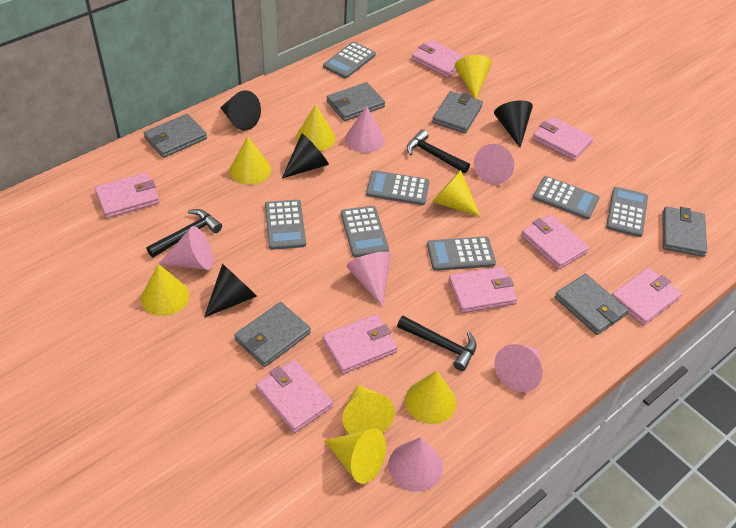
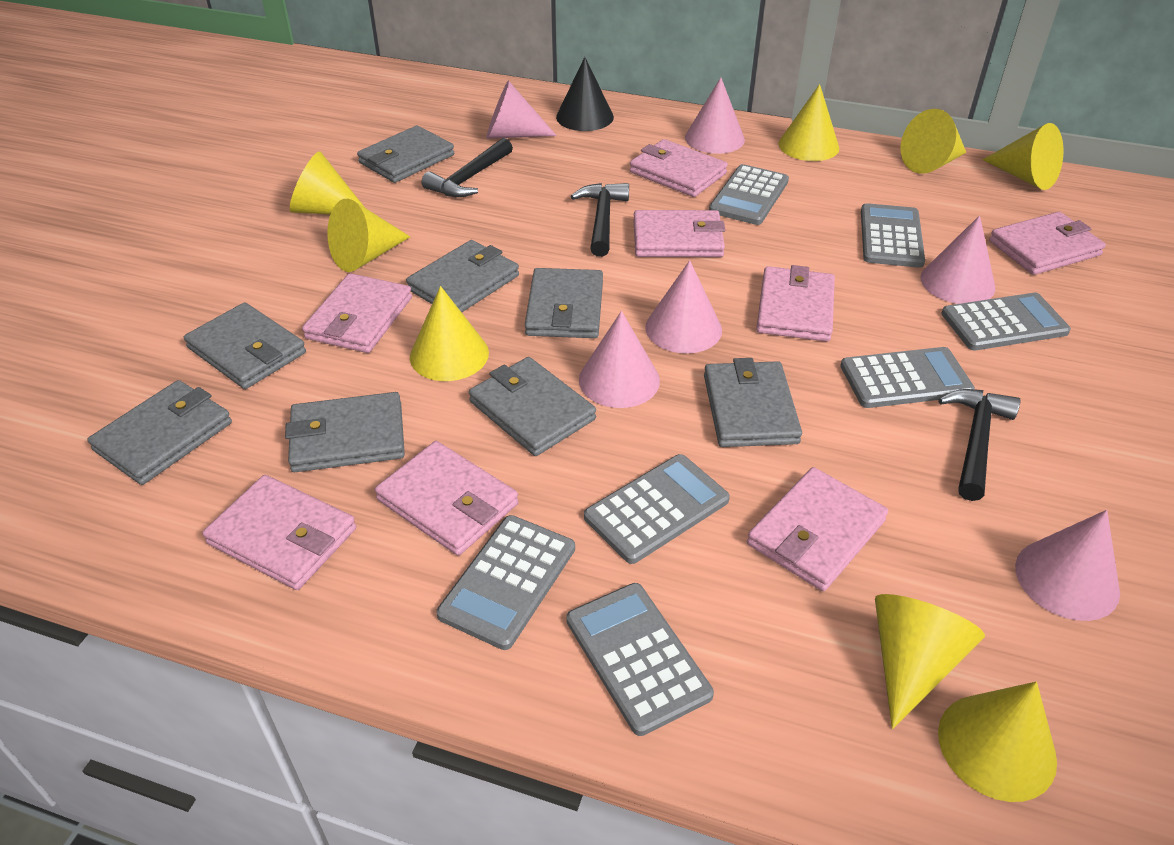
black cone: [204,263,257,318] [220,90,261,131] [282,133,329,178] [494,100,533,147] = 4 -> [556,57,614,131] = 1
grey wallet: [144,114,207,158] [234,302,311,367] [327,82,385,121] [432,91,483,134] [555,274,628,335] [662,207,707,257] = 6 -> [87,380,232,485] [184,302,306,389] [285,392,405,472] [357,126,454,183] [406,240,519,312] [469,357,596,456] [525,268,603,338] [704,358,802,447] = 8

